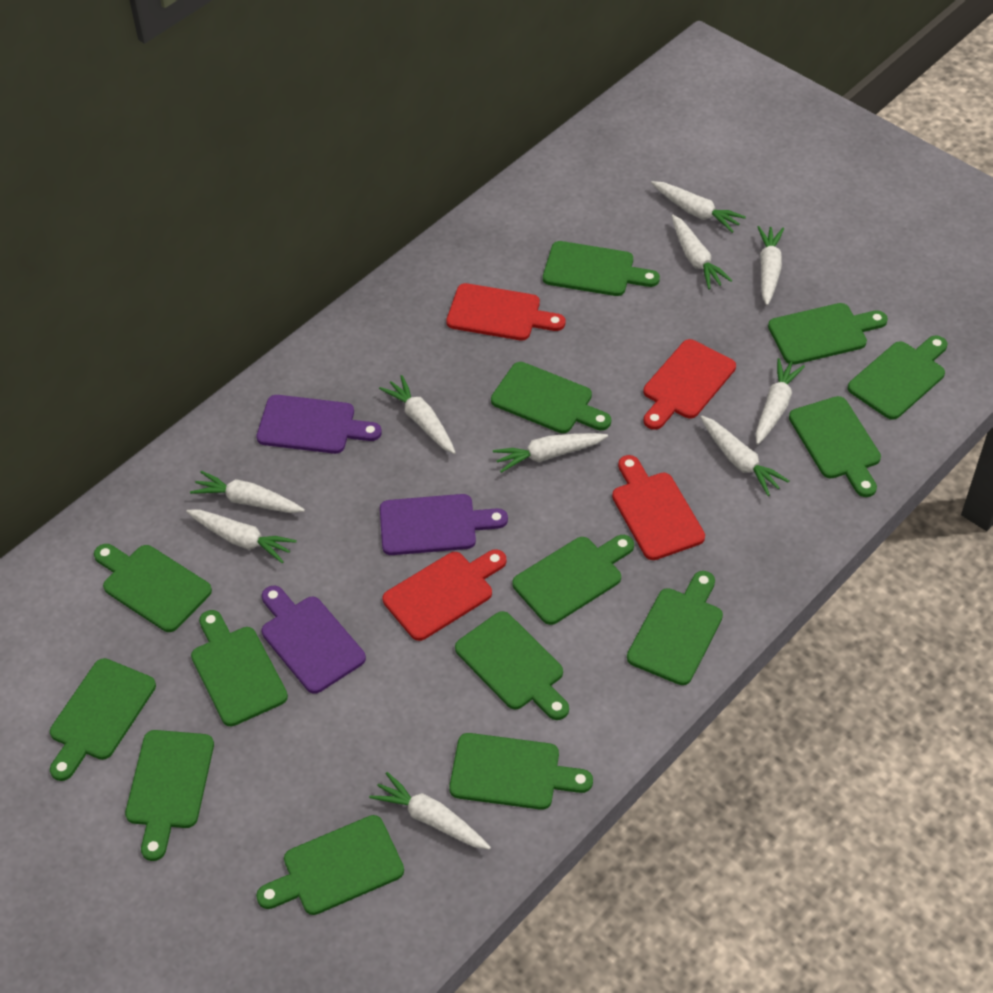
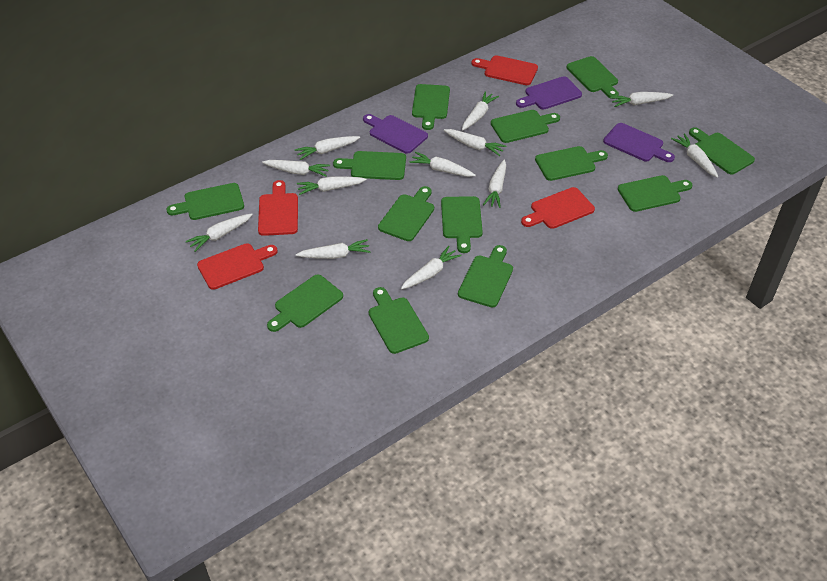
green cutting board: [50,658,156,781] [94,544,212,632] [125,730,214,861] [191,610,288,726] [256,815,404,915] [449,733,593,810] [455,611,569,720] [491,362,611,433] [512,535,634,625] [543,241,660,296] [627,571,723,685] [768,303,888,365] [789,396,881,497] [848,335,947,420] = 14 -> [166,183,244,220] [267,274,343,332] [333,151,406,180] [369,287,429,354] [378,186,434,241] [412,84,450,130] [441,196,483,253] [458,245,513,307] [491,110,560,143] [535,146,608,181] [567,56,619,99] [618,175,693,212] [689,127,755,174] = 13
white carrot: [186,510,297,563] [190,471,305,513] [369,772,491,850] [379,375,456,454] [493,433,608,473] [651,181,746,233] [672,215,732,290] [700,416,789,496] [756,358,805,445] [758,226,784,305] = 10 -> [186,214,253,252] [262,160,330,176] [295,136,360,160] [296,239,371,259] [297,177,367,195] [401,246,462,290] [409,152,476,177] [444,129,506,156] [462,91,499,130] [483,160,506,208] [610,92,673,107] [671,133,718,178] = 12

